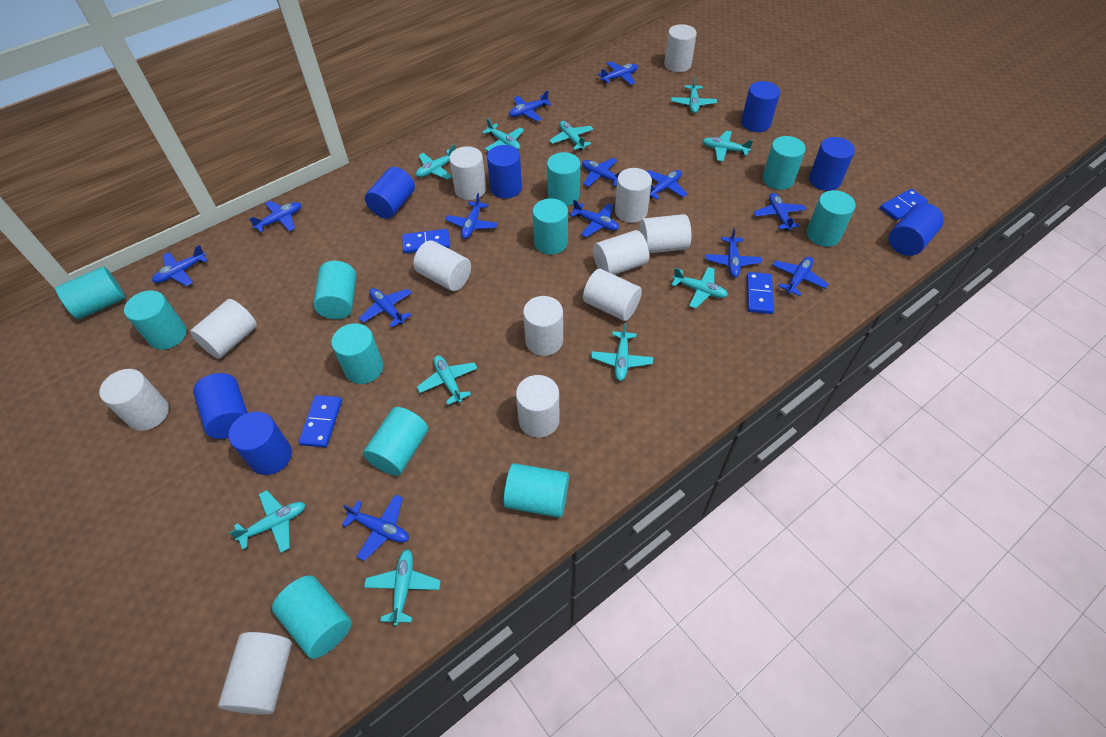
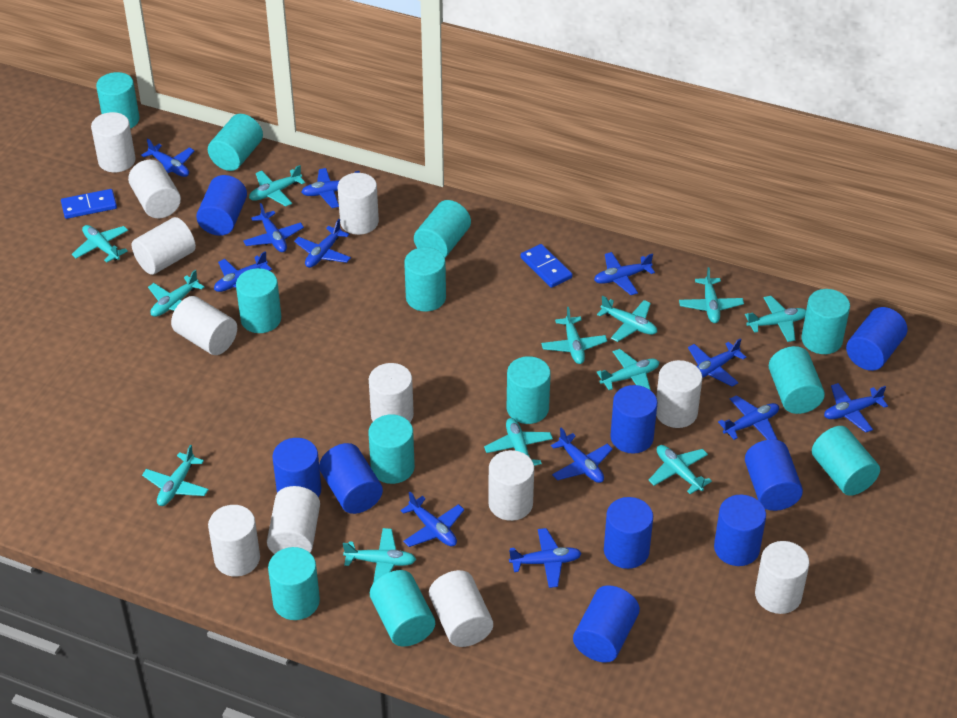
blue cylinder: [193,373,248,439] [229,412,292,475] [365,167,415,219] [487,145,522,199] [741,81,780,132] [809,137,855,191] [889,203,944,256] = 7 -> [196,175,247,236] [272,438,321,497] [319,443,383,514] [573,585,640,663] [604,497,653,569] [610,385,657,454] [714,495,766,566] [745,439,803,511] [846,307,907,371] = 9
blue domino: [299,395,342,447] [402,229,450,253] [747,272,774,314] [880,189,928,221] = 4 -> [61,189,117,219] [520,244,572,288] = 2
blue plane: [152,245,208,286] [249,201,301,232] [342,494,409,561] [359,288,412,327] [445,193,498,239] [509,90,552,121] [570,200,619,237] [582,158,622,187] [598,61,638,85] [647,170,687,200] [705,228,762,277] [754,193,806,231] [773,257,828,296] = 13 -> [141,138,195,177] [214,251,272,292] [243,203,304,252] [294,219,351,268] [301,168,360,208] [400,492,464,547] [509,528,582,588] [551,428,613,483] [594,252,655,295] [688,338,746,387] [718,395,779,440] [824,383,888,433] = 12
turquoise cylinder: [55,267,125,320] [124,290,187,350] [272,575,352,659] [313,261,356,319] [331,323,383,384] [363,407,428,476] [504,463,569,518] [533,198,568,255] [547,152,580,206] [762,136,806,190] [807,190,856,247] = 11 -> [96,72,140,129] [208,114,263,171] [236,268,281,333] [268,547,320,620] [368,414,415,484] [370,570,435,647] [404,247,446,312] [414,200,471,258] [507,356,551,424] [769,346,825,414] [801,289,850,354] [812,426,880,496] = 12
turquoise plane: [229,490,305,553] [364,549,441,626] [416,145,455,180] [417,355,478,405] [482,118,524,152] [549,121,594,151] [591,323,653,381] [671,76,717,114] [672,267,728,309] [702,131,753,162] = 10 -> [72,225,128,263] [142,445,209,506] [148,270,204,317] [249,165,305,206] [343,528,416,583] [484,418,553,466] [541,307,607,364] [597,295,657,342] [597,349,659,390] [649,445,712,494] [679,267,744,323] [745,296,806,342] = 12

